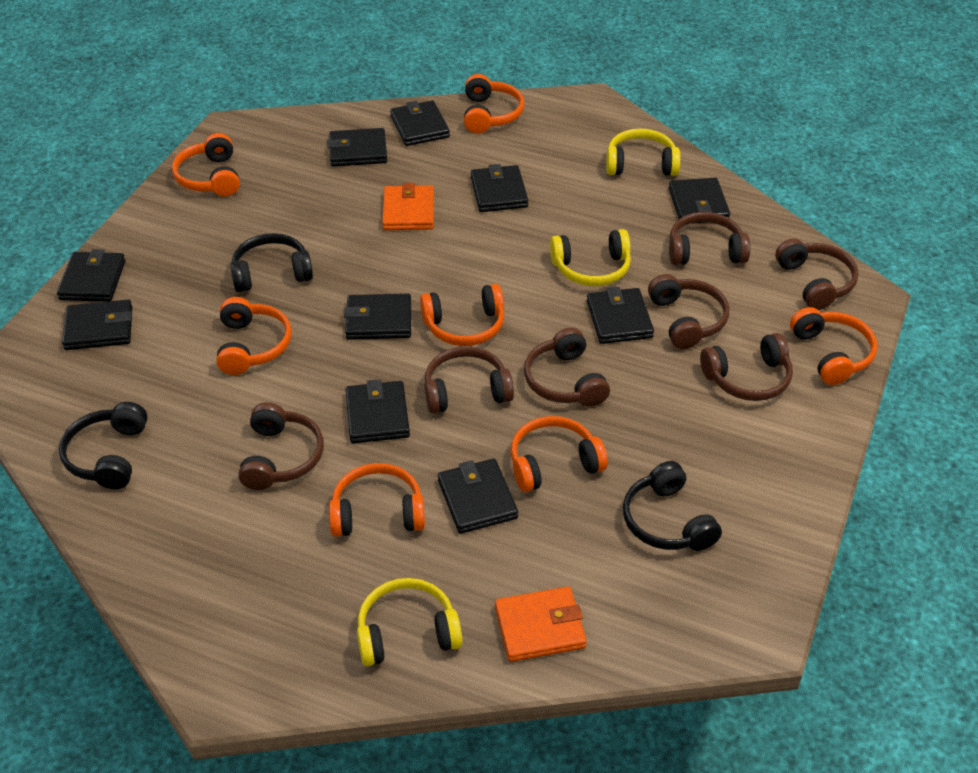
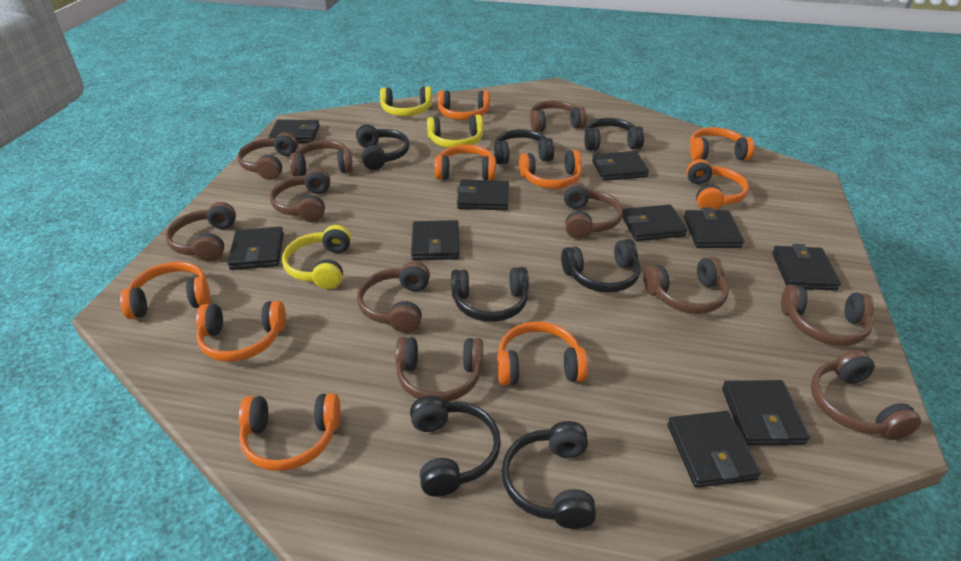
black headphones: [59,402,148,489] [230,233,313,292] [623,461,722,551] = 3 -> [356,124,410,170] [410,396,501,497] [451,267,529,322] [494,129,554,164] [502,421,596,529] [561,239,640,293] [584,118,644,151] = 7
brown headphones: [238,402,324,490] [424,346,514,413] [524,327,610,407] [648,274,729,349] [669,212,751,265] [700,333,793,401] [775,238,858,310] = 7 -> [165,202,236,262] [237,132,298,180] [270,168,330,222] [289,140,353,177] [357,261,430,333] [395,337,483,402] [530,100,587,132] [563,182,623,239] [643,257,729,314] [781,285,874,346] [811,350,922,440] = 11
orange headphones: [172,133,240,196] [216,297,292,375] [329,463,425,537] [420,284,504,346] [464,74,525,134] [511,416,608,492] [790,307,878,385] = 7 -> [120,262,210,319] [196,301,286,362] [239,393,341,471] [435,145,496,180] [438,90,490,120] [497,322,588,385] [519,150,582,189] [686,159,749,210] [690,127,754,160] = 9
orange wallet: [382,183,434,230] [495,586,587,662] = 2 -> none = 0

